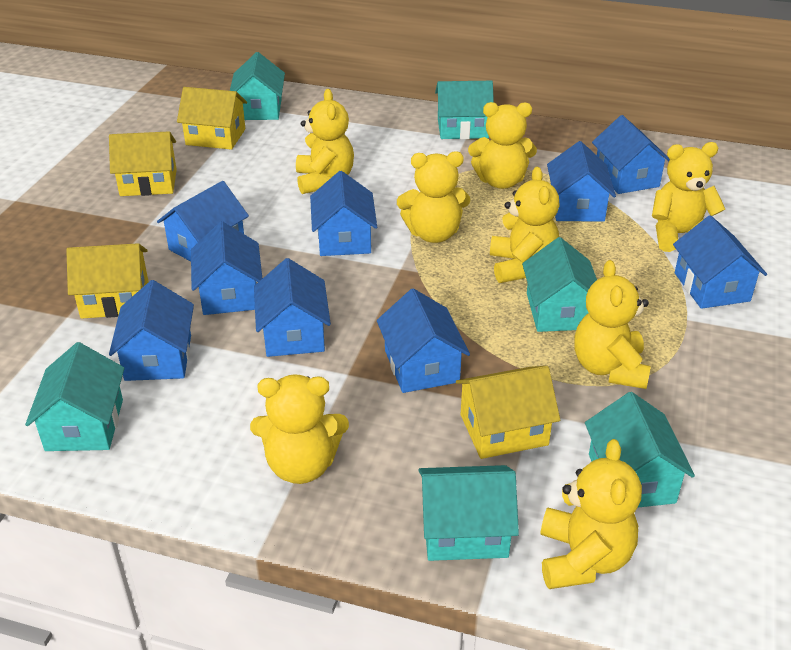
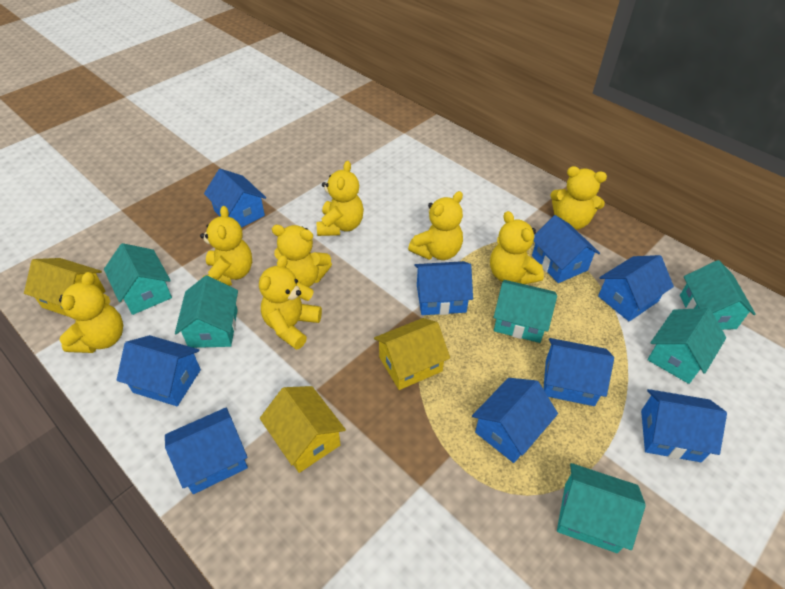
yellow house: [66,243,149,319] [109,131,177,196] [177,87,247,150] [456,366,560,459] = 4 -> [24,258,105,317] [260,386,346,473] [374,318,450,390] = 3

